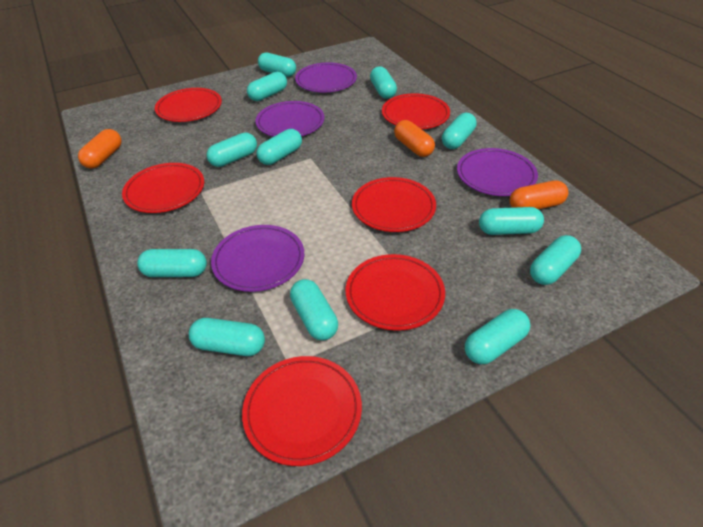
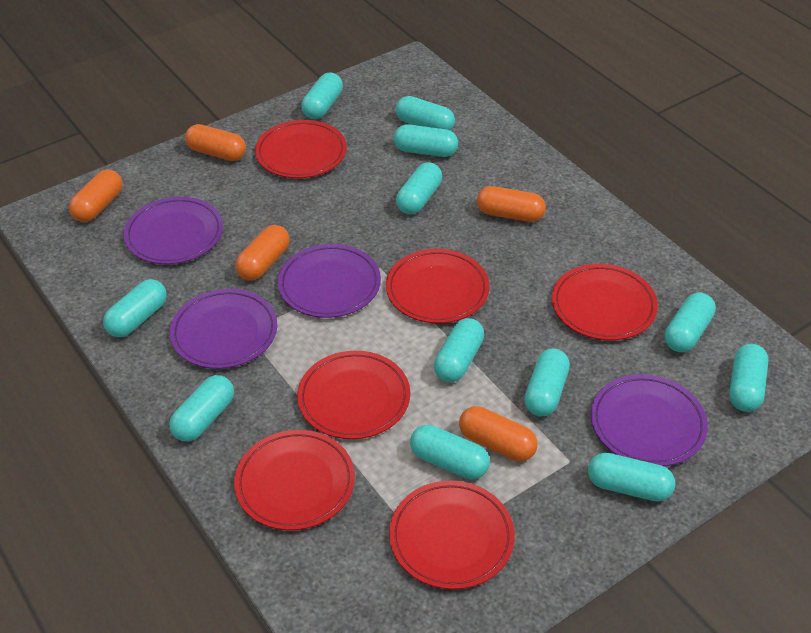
orange capsule: [78,129,122,169] [394,120,435,157] [510,180,568,209] = 3 -> [69,169,123,222] [185,124,246,161] [235,225,290,281] [459,406,537,461] [477,186,546,222] = 5

